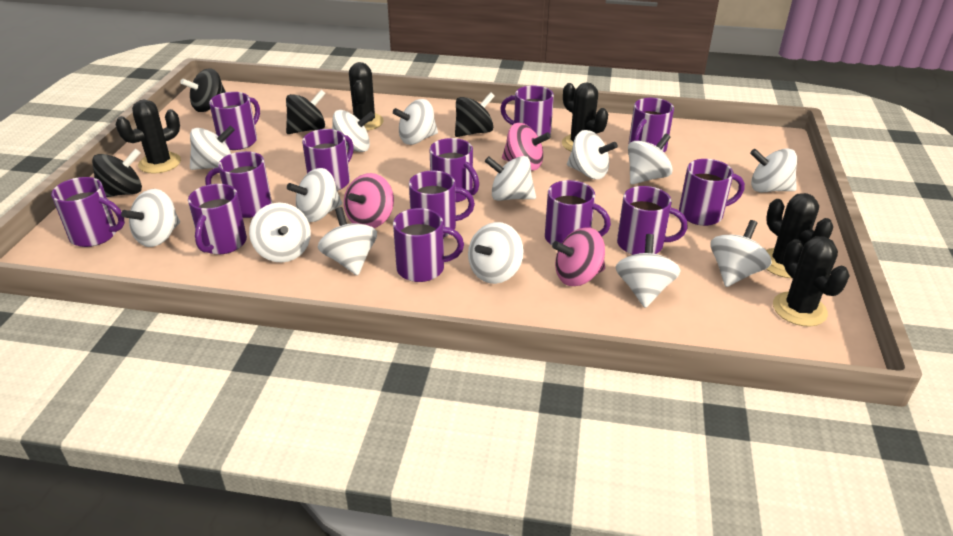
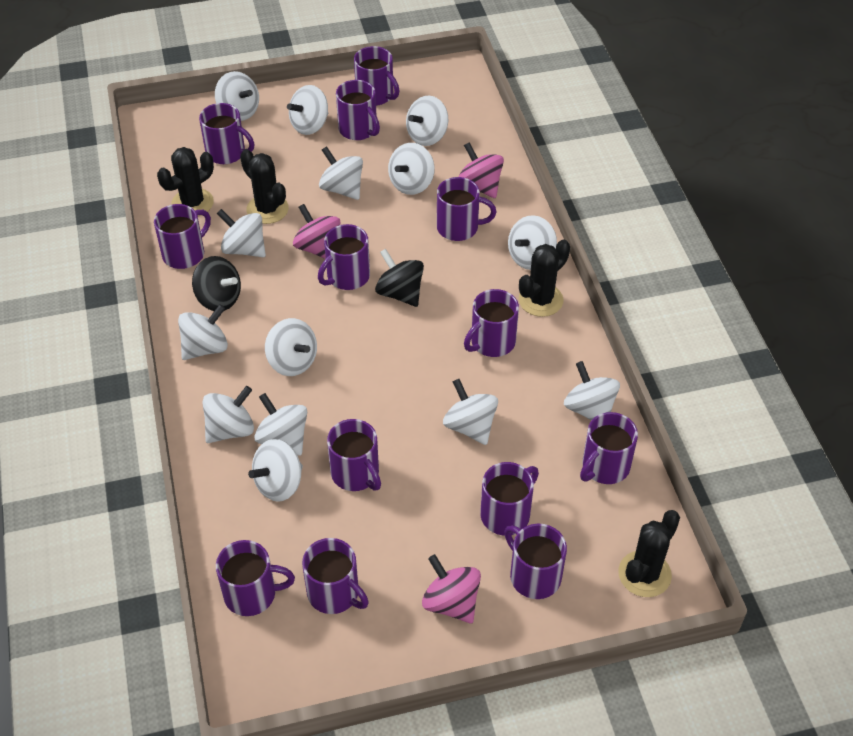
black cactus: [115,100,181,174] [349,62,384,131] [562,82,608,151] [766,193,833,278] [773,236,850,327] = 5 -> [157,147,214,216] [240,149,289,224] [519,239,570,317] [618,510,680,597] = 4
black spinning top: [92,149,142,197] [180,68,226,112] [286,90,326,134] [455,92,495,137] = 4 -> [192,256,241,311] [375,249,424,307] = 2

